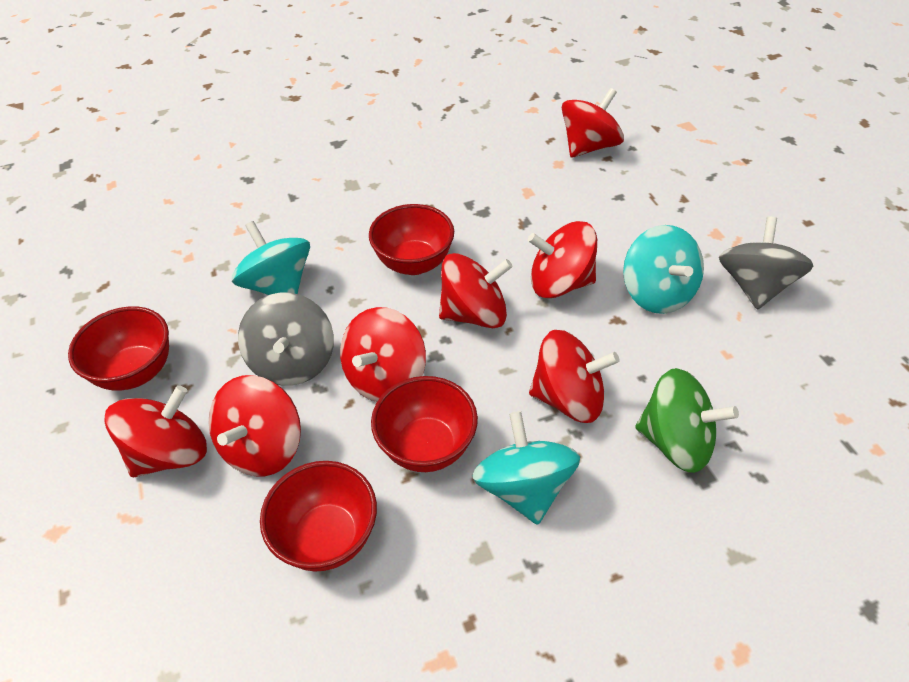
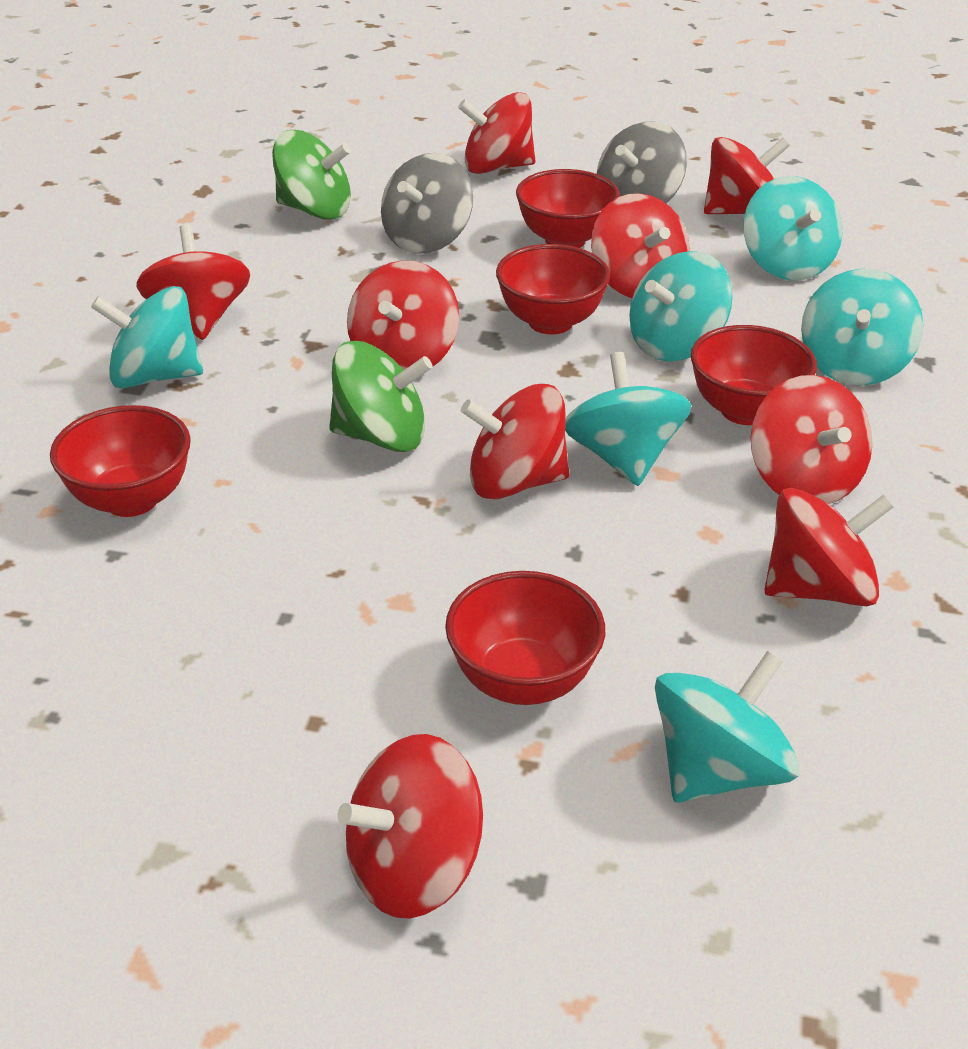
green spinning top: [635,368,739,473] = 1 -> [272,130,351,220] [329,341,433,452] = 2
red bowl: [68,306,169,391] [260,461,377,571] [369,204,454,275] [371,376,478,472] = 4 -> [50,405,191,517] [445,571,605,705] [496,244,610,334] [516,169,620,248] [691,325,817,425] = 5
red spinning top: [104,385,207,477] [209,375,301,476] [340,307,426,402] [439,253,513,328] [528,221,597,298] [529,330,620,423] [562,88,624,158] = 7 -> [136,224,251,340] [337,734,483,919] [347,260,459,370] [458,92,536,174] [461,384,570,499] [591,193,690,298] [704,137,790,214] [751,375,873,504] [765,488,894,606] = 9
turquoise spinning top: [232,221,310,295] [473,411,580,525] [623,225,704,314] = 3 -> [91,286,203,388] [565,352,691,486] [629,251,733,361] [655,651,799,802] [743,176,842,281] [801,269,923,386] = 6

